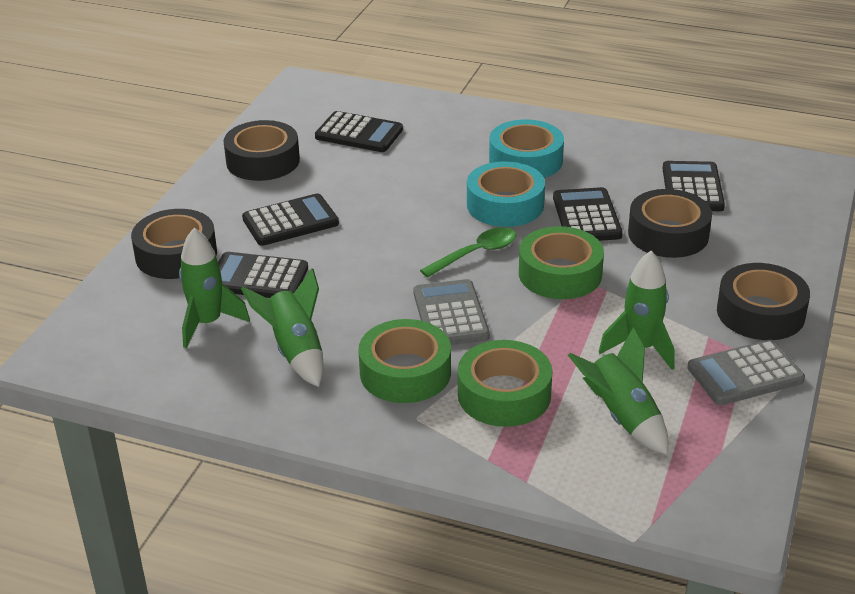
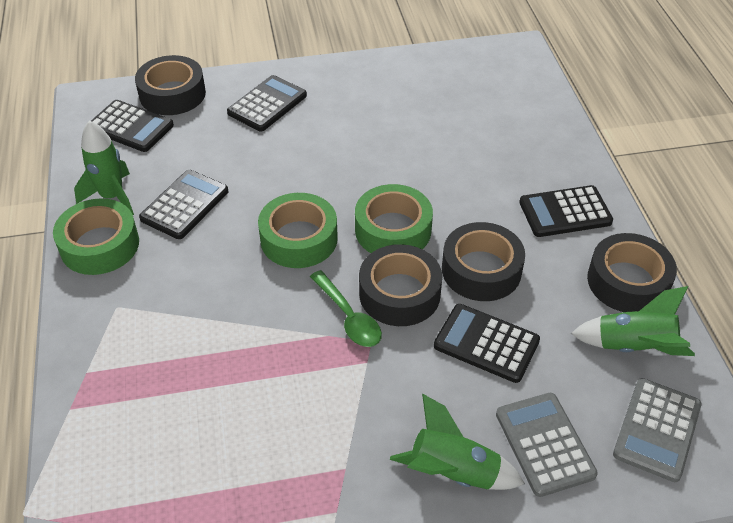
green rocket: [179,228,250,348] [241,268,324,387] [568,327,668,455] [599,251,675,370] = 4 -> [74,120,134,215] [390,394,525,490] [571,286,695,356] = 3
turquoise tape: [467,161,545,227] [489,119,564,178] = 2 -> none = 0

